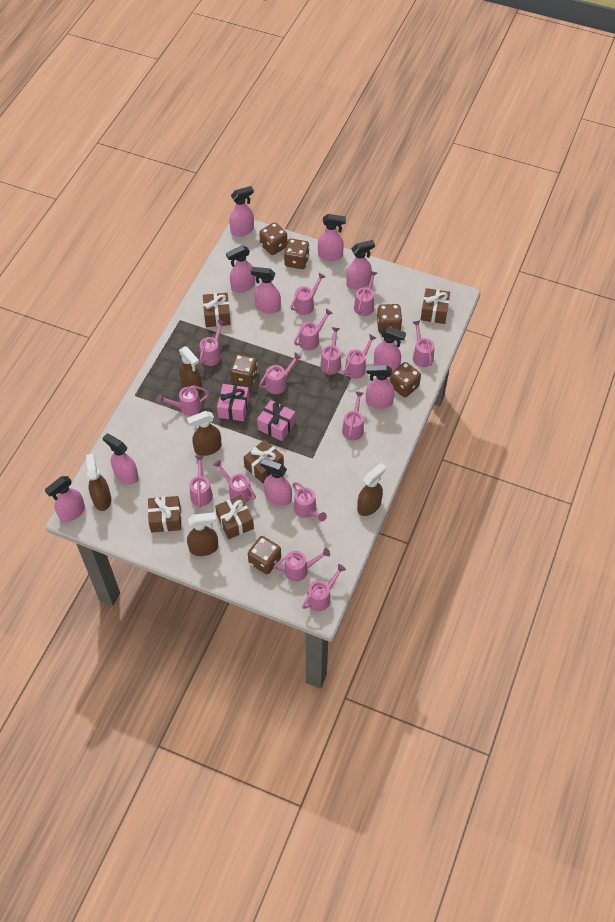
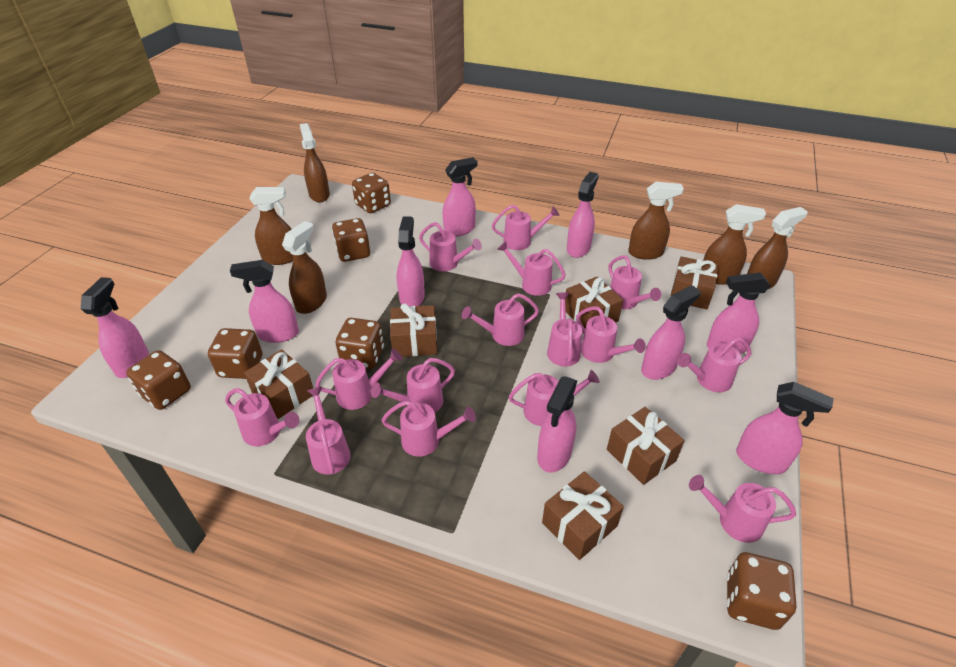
brown gift: [148,496,181,533] [203,293,231,327] [215,495,254,539] [244,440,284,483] [420,288,450,324] = 5 -> [244,349,313,419] [390,303,437,357] [542,471,624,560] [565,277,623,329] [607,407,685,485] [670,256,718,310] = 6
brown spray bottle: [86,454,111,511] [179,346,202,394] [187,411,222,456] [187,512,218,556] [357,463,386,516] = 5 -> [250,187,293,265] [282,221,327,314] [300,123,330,202] [628,182,684,260] [703,204,766,285] [747,207,808,289] = 6
pink gift: [217,384,249,421] [257,400,295,441] = 2 -> none = 0
pink spray bottle: [45,476,85,522] [103,434,139,484] [226,245,255,293] [229,186,254,237] [251,267,281,314] [260,458,292,506] [318,214,346,261] [346,240,375,290] [366,365,395,409] [374,326,406,372] = 10 -> [81,277,149,378] [230,260,299,343] [396,216,425,307] [443,157,477,237] [537,376,577,473] [567,172,599,258] [641,285,701,380] [707,272,770,354] [736,382,834,474] = 9

